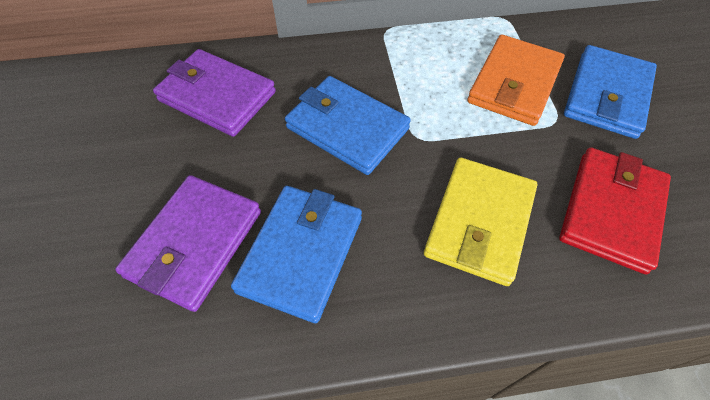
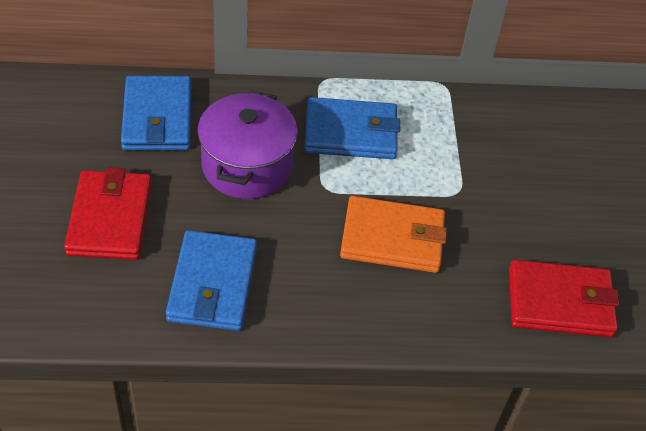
purple pot: none = 0 -> [198,90,298,199] = 1
purple wallet: [115,175,261,312] [153,49,276,137] = 2 -> none = 0
red wallet: [559,147,671,274] = 1 -> [64,167,152,260] [509,260,619,337] = 2
yellow wallet: [424,157,537,286] = 1 -> none = 0

